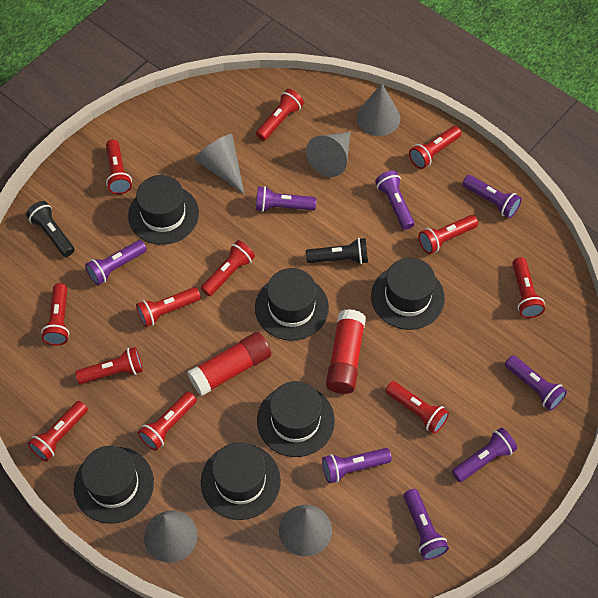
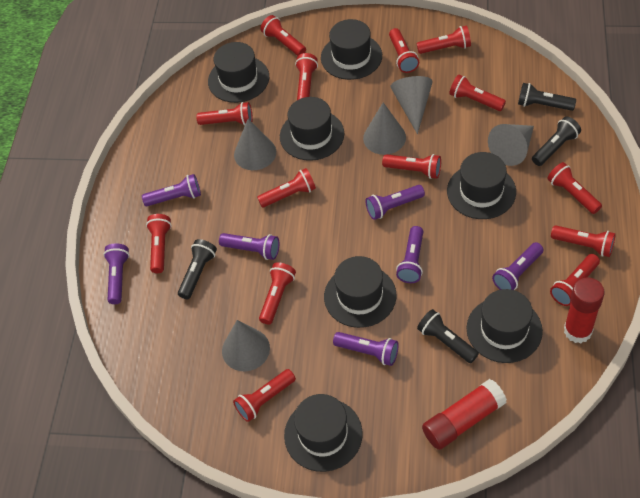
black flashlight: [26,201,75,257] [306,238,368,264] = 2 -> [178,239,217,299] [417,309,479,363] [518,83,576,111] [532,117,581,166] = 4
black hat: [74,446,154,524] [128,175,199,245] [201,442,281,520] [255,268,329,341] [257,381,335,457] [371,258,445,330] = 6 -> [208,42,269,103] [280,97,344,161] [284,394,363,472] [321,19,382,80] [324,256,397,328] [447,152,516,219] [467,289,543,363] = 7
purple flashlight: [85,240,147,285] [256,186,316,212] [322,448,392,484] [375,170,415,230] [404,489,449,560] [452,428,517,482] [462,175,522,218] [505,355,567,411] = 8 -> [103,243,130,304] [142,174,201,206] [219,233,279,260] [333,332,399,366] [366,185,425,220] [396,226,423,283] [492,242,543,290] = 7
red flashlight: [28,401,88,462] [41,283,69,346] [75,347,143,384] [106,140,132,194] [136,287,201,327] [138,392,197,451] [201,240,255,297] [256,89,304,141] [385,381,449,434] [409,126,461,169] [419,215,478,254] [513,257,545,318] = 12 -> [146,214,172,273] [196,102,253,125] [233,369,296,422] [257,168,316,208] [259,262,296,325] [260,15,306,56] [295,53,318,100] [382,154,441,179] [389,28,419,73] [416,26,471,54] [449,74,506,111] [547,162,602,214] [550,254,600,306] [551,225,616,257] = 14

